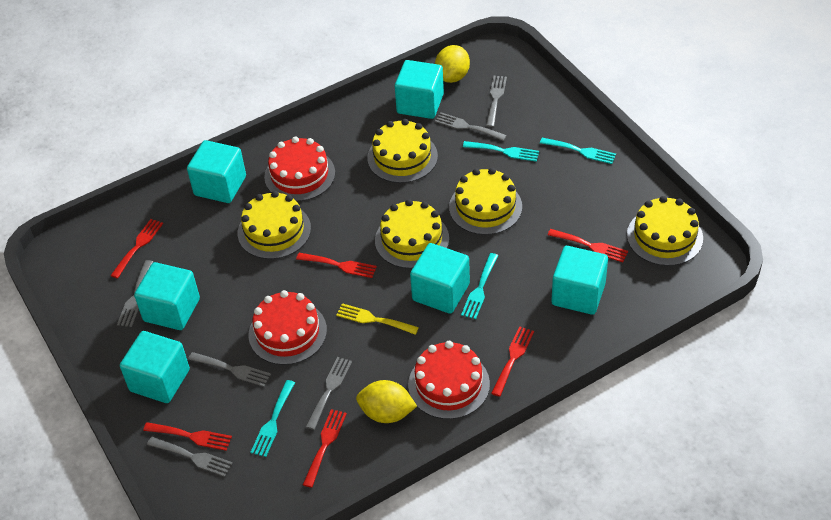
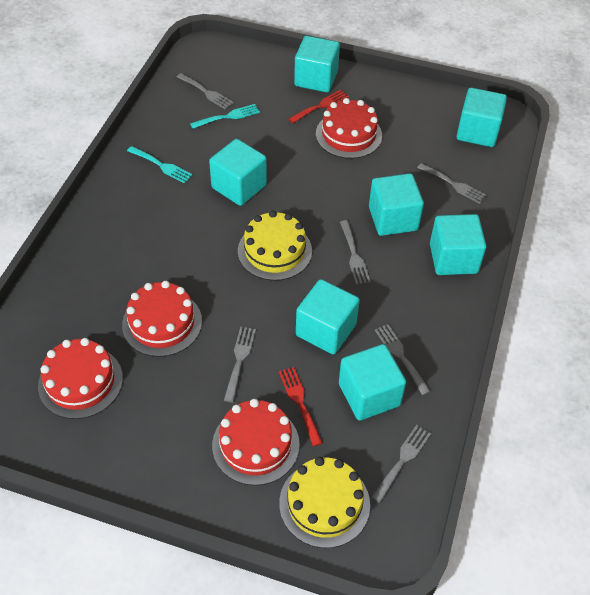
red cake: [248,290,327,365] [264,137,335,201] [408,341,490,419] = 3 -> [38,338,123,419] [122,281,202,357] [212,399,300,486] [316,98,382,159] = 4
red fork: [110,219,163,279] [143,422,232,451] [296,253,377,278] [303,409,347,488] [491,326,534,397] [548,229,628,262] = 6 -> [279,367,323,446] [289,90,349,123] = 2
turquoise cube: [120,331,190,403] [134,262,200,330] [187,140,246,203] [395,60,444,119] [410,243,470,314] [551,246,608,315] = 6 -> [209,139,267,206] [294,36,340,92] [296,279,360,355] [339,344,406,421] [369,173,424,236] [430,214,486,275] [456,88,507,147] = 7
turquoise fork: [250,380,295,457] [461,253,498,319] [463,141,539,162] [540,138,616,164] = 4 -> [127,146,193,183] [190,104,260,129] = 2
yellow cake: [238,191,311,259] [367,119,438,183] [375,199,449,269] [449,168,522,235] [627,196,703,266] = 5 -> [238,211,312,281] [279,457,370,548] = 2
yellow fork: [336,303,419,335] = 1 -> none = 0
yellow lemon: [356,380,417,423] [435,45,470,83] = 2 -> none = 0

